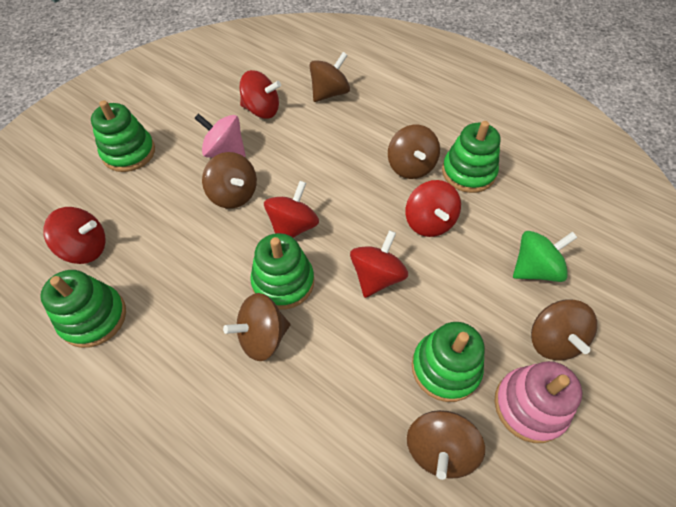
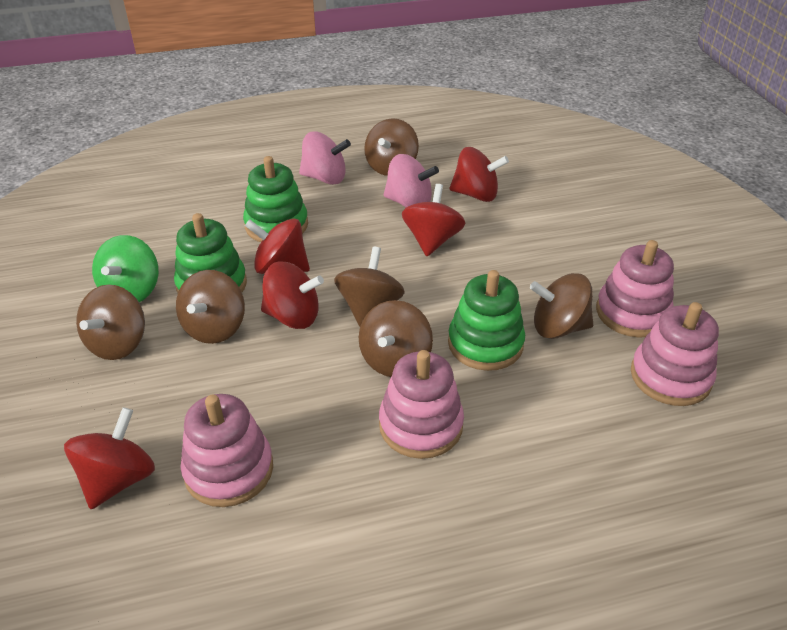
green stacking toy: [40,270,126,348] [91,100,155,172] [250,233,314,310] [412,322,485,402] [442,121,500,193] = 5 -> [174,213,247,293] [243,156,308,242] [448,270,525,371] = 3
pink spinning top: [194,113,246,158] = 1 -> [299,132,351,185] [383,154,439,207] = 2
pink stacking toy: [494,361,582,443] = 1 -> [180,394,273,507] [379,350,464,459] [596,240,674,338] [631,302,719,406] = 4

